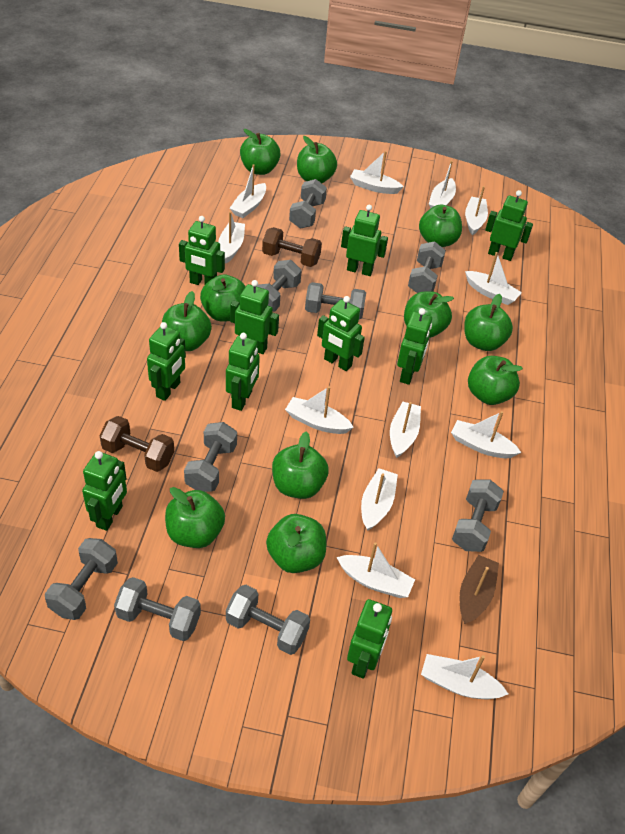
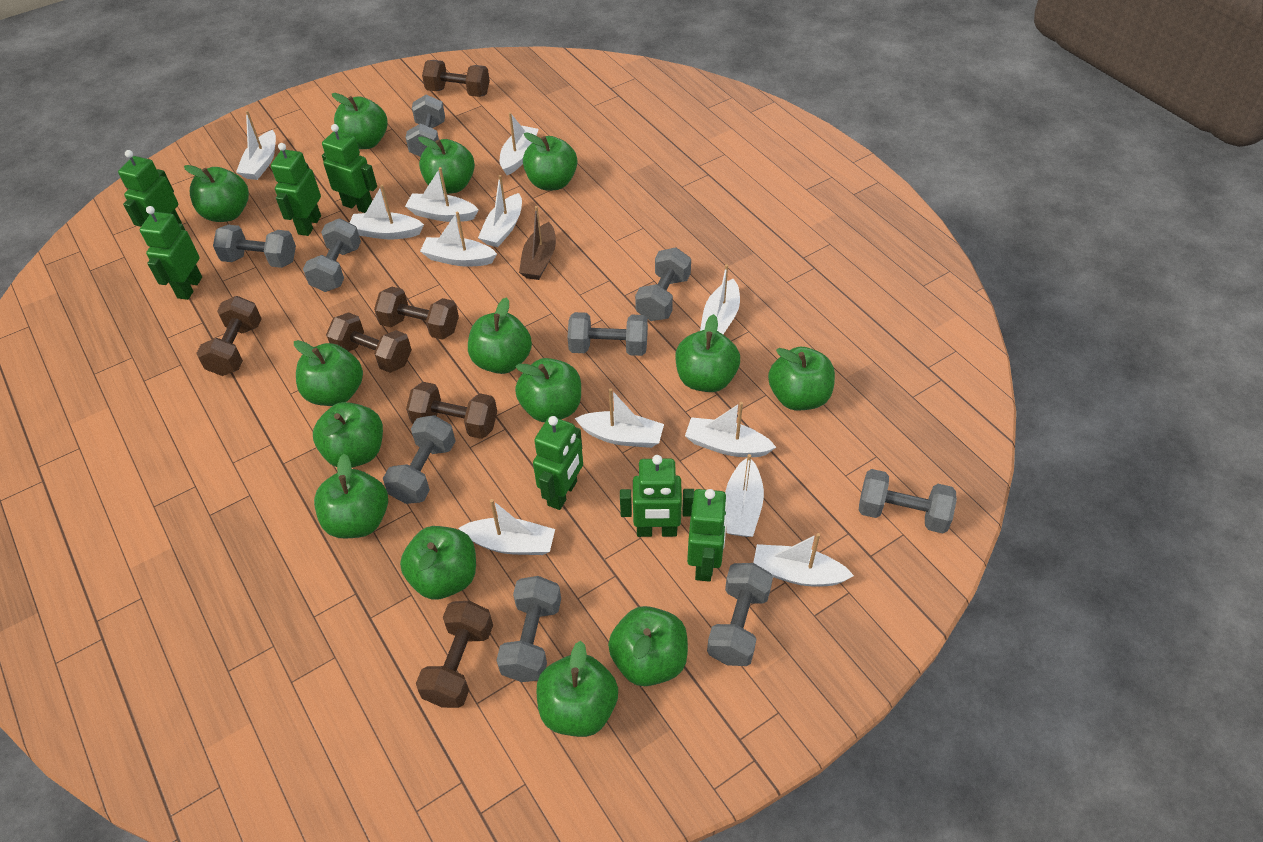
brown dumbbell: [100,416,174,472] [262,227,322,267] = 2 -> [196,296,262,376] [326,312,412,373] [374,287,459,340] [406,382,497,439] [416,601,493,708] [422,60,490,97] = 6
green apple: [162,291,212,351] [165,487,225,548] [200,274,246,322] [240,129,281,175] [266,514,326,573] [272,431,329,499] [297,136,337,183] [404,291,454,338] [419,205,462,247] [464,294,513,351] [468,356,523,405] = 11 -> [184,165,249,222] [294,340,363,406] [313,402,383,468] [314,454,388,538] [332,93,387,149] [400,526,476,600] [418,136,475,194] [468,297,532,374] [515,358,581,422] [523,132,577,191] [536,641,618,737] [608,606,688,686] [675,314,740,392] [768,347,835,410] = 14
green robot: [82,451,127,531] [147,322,186,401] [179,216,225,285] [226,333,260,411] [230,280,279,354] [317,296,365,371] [341,205,388,276] [347,599,392,679] [397,308,432,385] [485,190,533,261] = 10 -> [118,150,182,227] [140,206,202,300] [271,143,321,236] [322,124,377,213] [533,416,583,510] [620,455,694,537] [687,489,728,582] = 7

